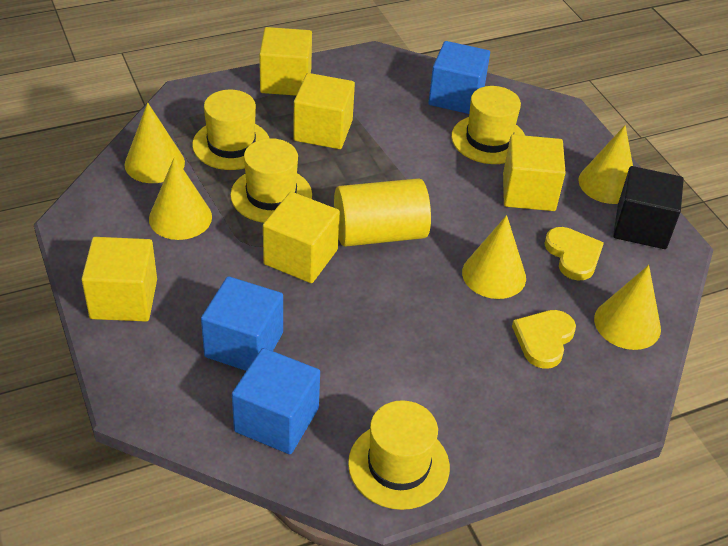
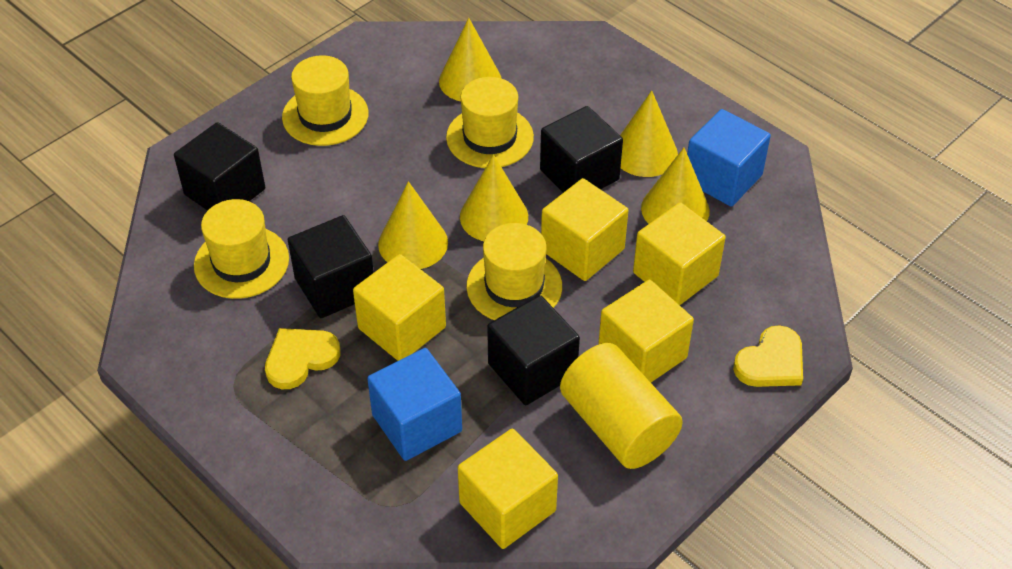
black cube: [613,166,684,249] = 1 -> [174,122,265,211] [288,215,374,318] [487,295,580,405] [540,106,623,193] = 4
blue cube: [201,276,283,371] [232,348,320,454] [428,41,490,114] = 3 -> [367,348,462,461] [687,109,771,207] = 2

